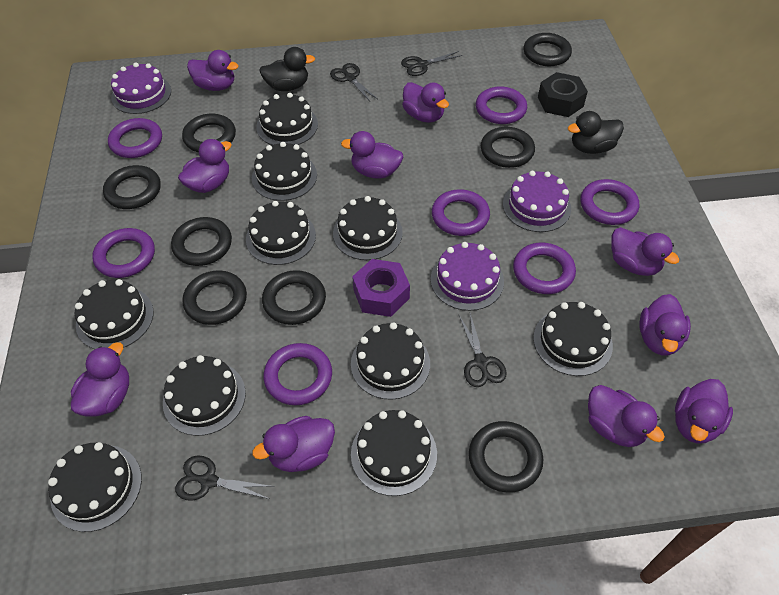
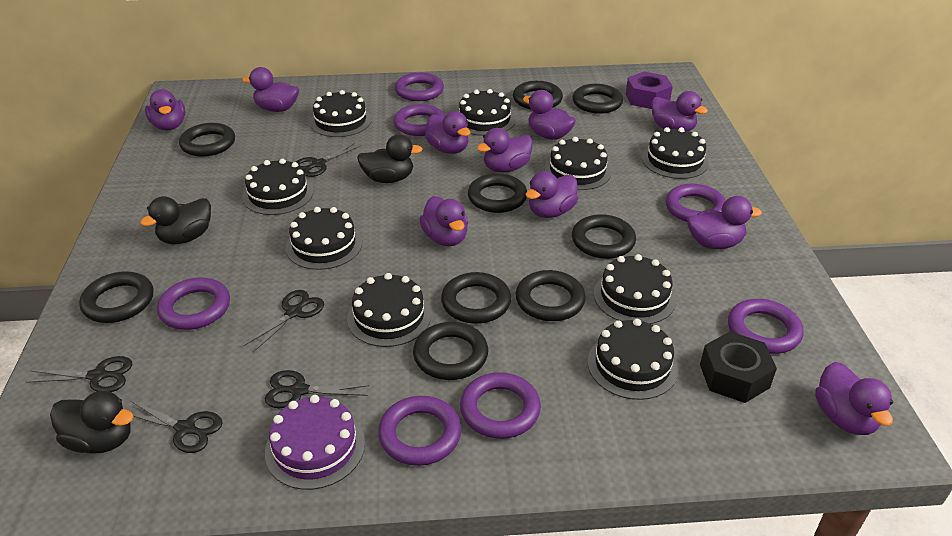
black cake: [48,442,142,532] [75,279,154,349] [163,355,246,436] [246,201,316,265] [252,142,317,201] [256,93,318,145] [333,196,403,260] [351,322,430,400] [351,410,437,496] [533,302,613,376] = 10 -> [242,159,313,215] [286,207,362,270] [310,90,372,137] [347,273,431,347] [459,89,516,136] [544,137,611,190] [588,319,678,400] [594,254,676,324] [642,127,709,179] = 9
black duck: [259,47,315,91] [568,111,624,154] = 2 -> [50,391,133,454] [140,196,211,245] [357,134,423,183] = 3
black ring: [103,165,161,209] [171,217,232,266] [182,114,236,152] [182,270,247,325] [262,270,326,325] [469,421,543,493] [481,127,535,168] [523,33,572,66] = 8 -> [79,271,154,323] [179,123,235,157] [413,322,488,380] [441,272,511,324] [468,173,527,213] [513,81,563,110] [516,270,586,321] [572,84,623,114] [572,214,636,259] = 9
black scissors: [175,455,274,500] [330,63,377,101] [401,51,463,76] [459,313,507,387] = 4 -> [26,356,132,392] [131,401,223,453] [243,290,324,352] [265,370,369,408] [296,143,360,177] = 5
purple cake: [111,63,171,114] [431,242,504,311] [503,171,571,232] = 3 -> [265,395,365,490] = 1

